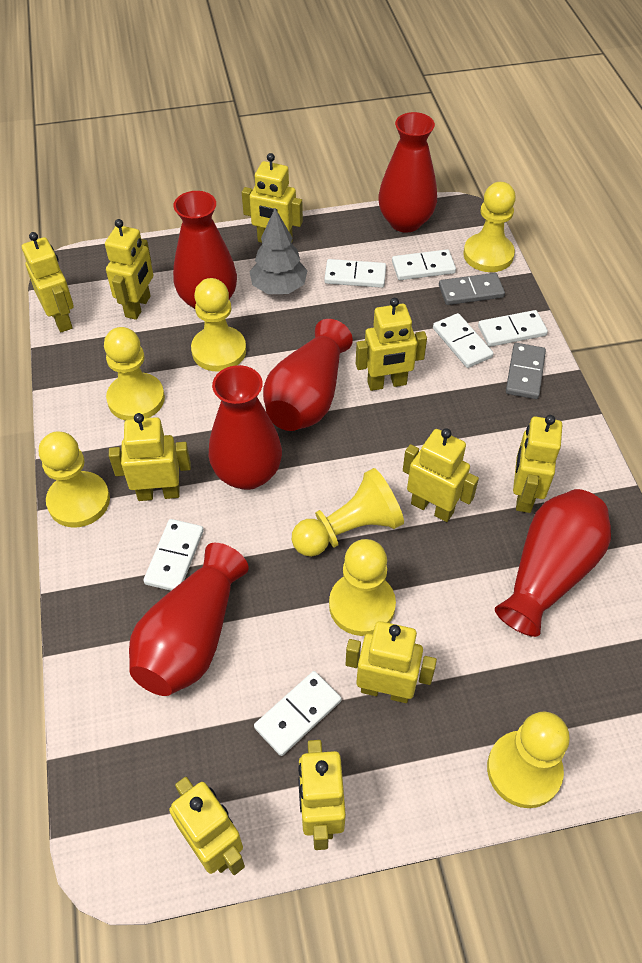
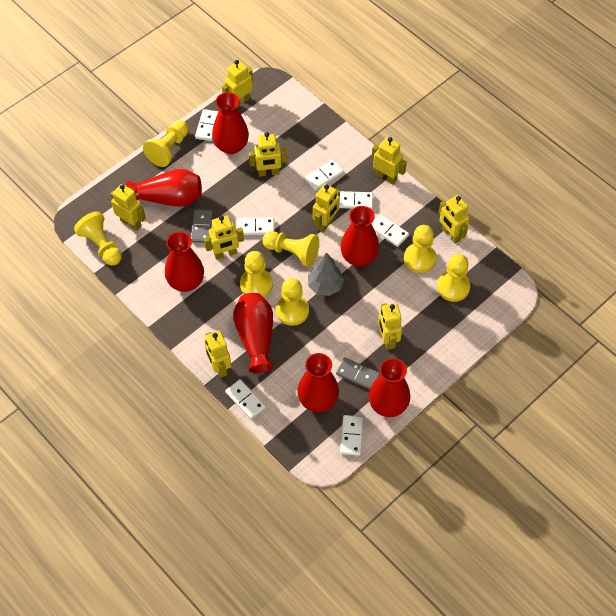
red vase: [129,543,249,696] [173,191,237,309] [209,365,282,490] [263,319,353,431] [378,112,437,233] [495,489,611,637] = 6 -> [126,169,202,207] [165,231,204,292] [212,92,249,154] [233,293,274,373] [297,353,339,412] [340,206,379,266] [369,358,410,417] = 7
white domino: [143,519,204,591] [254,671,341,756] [324,259,386,288] [392,249,456,280] [433,313,494,368] [478,310,548,347] = 6 -> [195,109,218,141] [225,379,266,419] [237,217,274,235] [304,160,343,190] [339,191,373,209] [340,415,363,456] [371,214,409,247] = 7
yellow robot: [22,232,74,332] [105,219,153,320] [109,413,191,501] [169,777,245,875] [242,153,303,243] [298,740,346,850] [346,621,437,703] [356,298,427,391] [403,428,479,522] [513,415,562,513] = 10 -> [111,184,146,231] [204,216,244,260] [204,331,231,378] [222,60,253,107] [249,132,287,177] [313,184,340,232] [372,137,407,184] [378,303,402,350] [439,195,469,244] = 9

